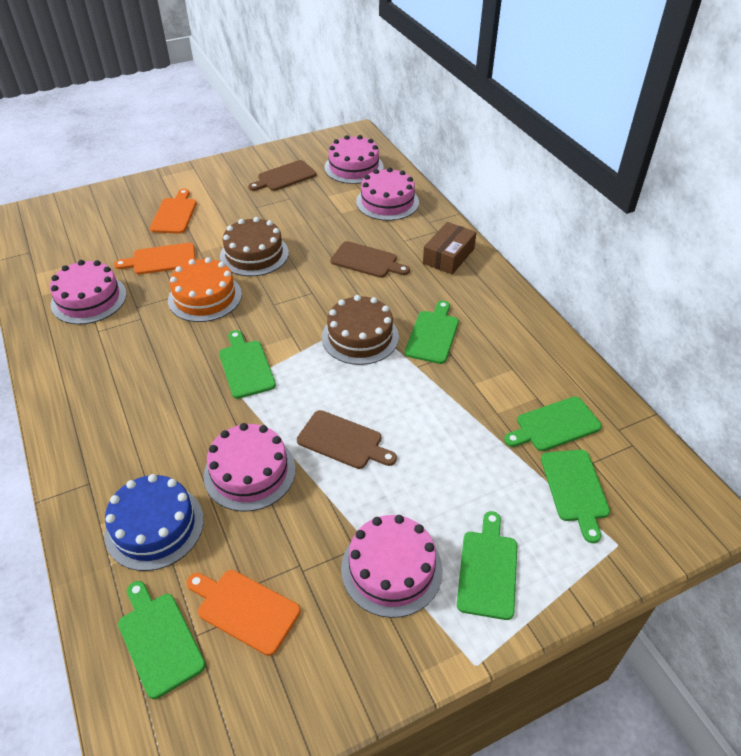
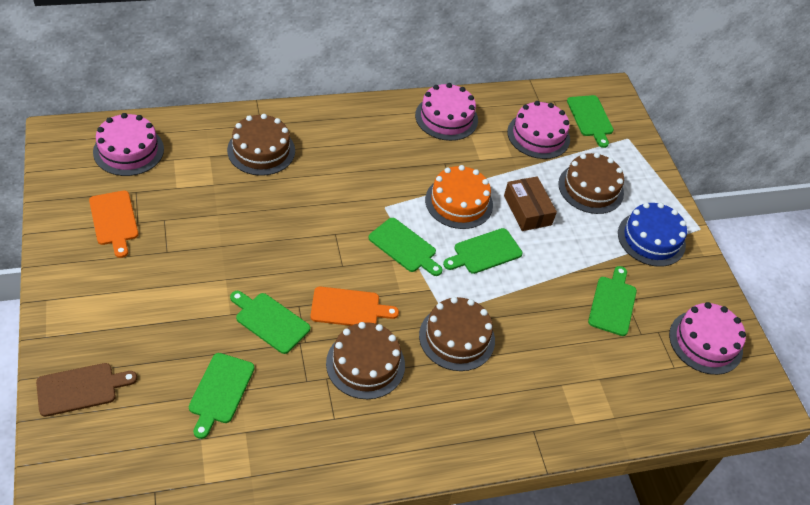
brown cake: [220,217,289,276] [322,295,399,365] = 2 -> [227,114,295,176] [326,322,405,399] [419,297,495,371] [558,153,624,214] = 4
brown cutting board: [248,160,317,191] [297,410,397,469] [330,241,410,278] = 3 -> [36,363,137,417] = 1
orange cutting board: [114,243,196,274] [150,189,197,234] [187,570,300,656] = 3 -> [89,190,139,258] [310,286,399,326] = 2
pink cake: [50,260,127,324] [204,423,296,512] [324,135,384,184] [341,515,443,618] [356,167,419,221] = 5 -> [93,113,164,176] [415,83,478,141] [507,101,570,159] [669,302,746,375] = 4

